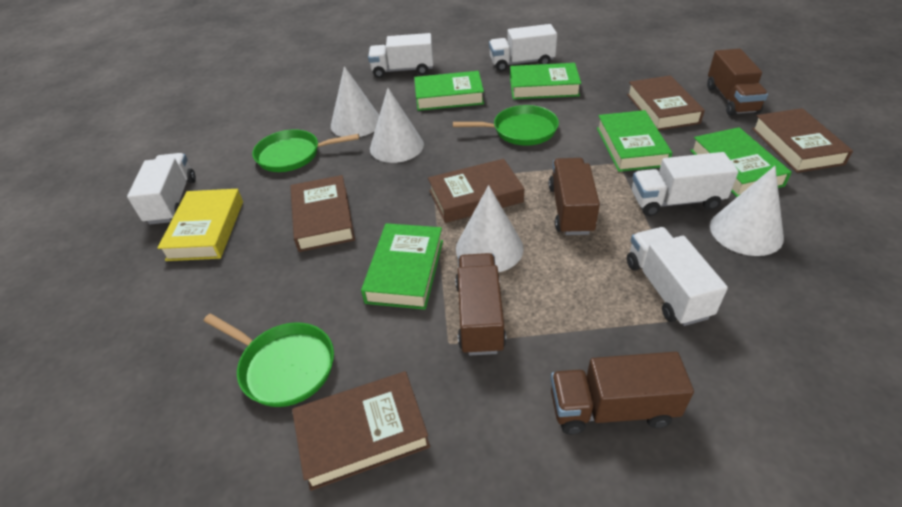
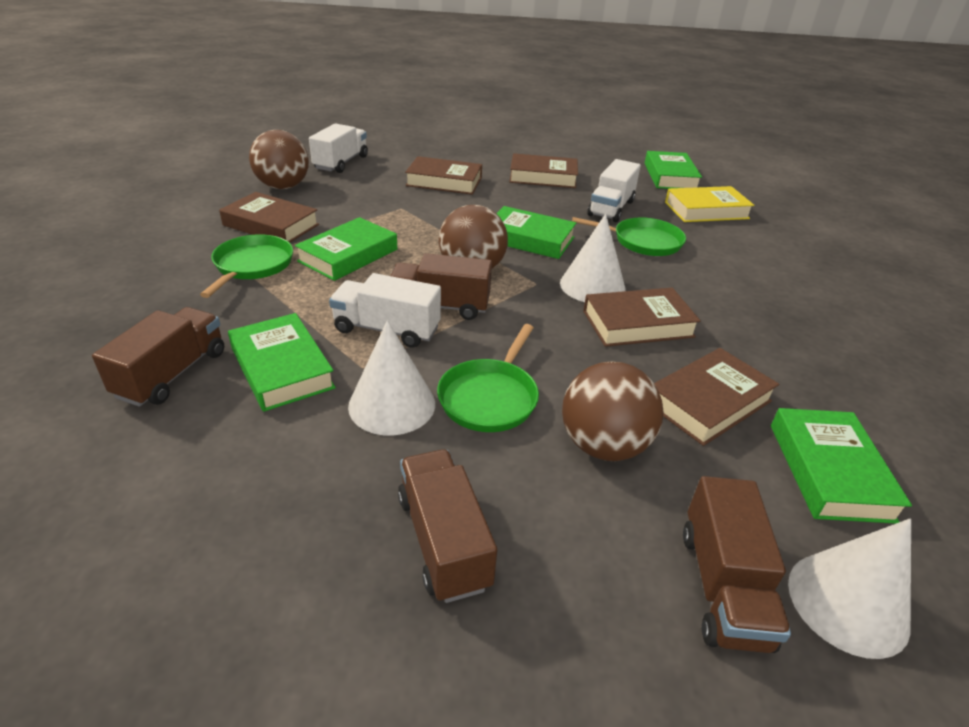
brown ball: none = 0 -> [249,130,309,189] [439,205,508,269] [562,361,664,461] = 3
white cone: [331,66,379,137] [370,88,424,163] [456,185,524,272] [710,166,784,256] = 4 -> [348,320,435,435] [560,214,626,302] [788,518,911,659] = 3
white truck: [127,153,196,225] [368,33,433,78] [489,24,557,71] [627,227,728,326] [632,152,738,216] = 5 -> [309,123,368,173] [329,273,441,348] [588,159,641,222] = 3

